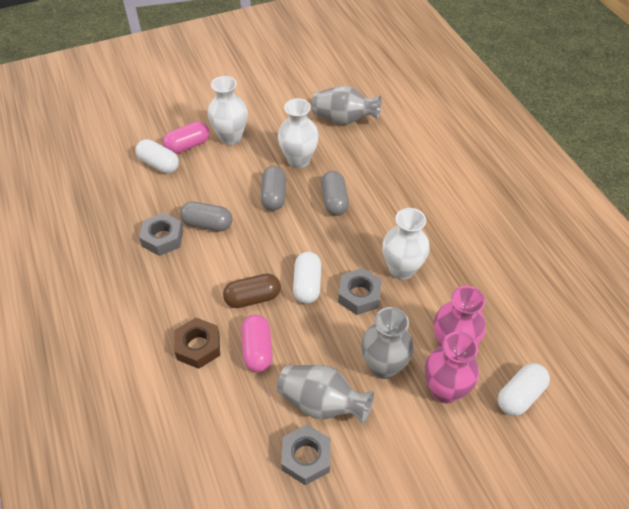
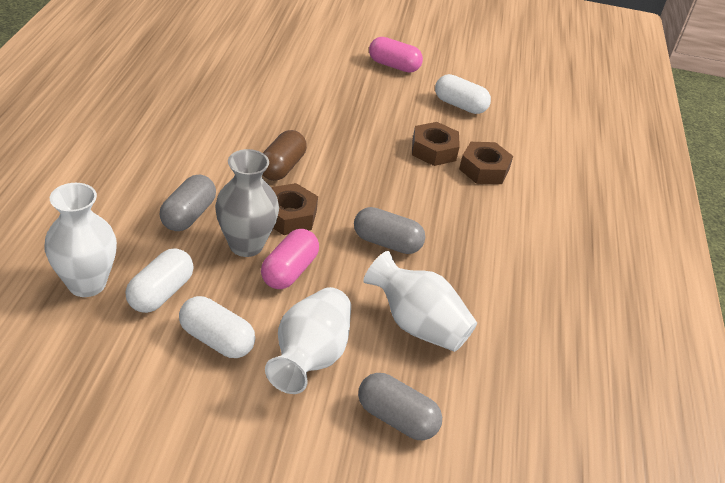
brown nut: [174,318,220,369] = 1 -> [271,183,318,235] [412,122,460,166] [459,142,513,184] = 3
grey nut: [139,212,183,256] [281,425,331,485] [338,268,382,315] = 3 -> none = 0
grey vase: [277,365,374,424] [312,86,381,125] [361,307,414,379] = 3 -> [215,149,279,257] = 1
pink vase: [425,332,479,404] [434,286,486,347] = 2 -> none = 0

